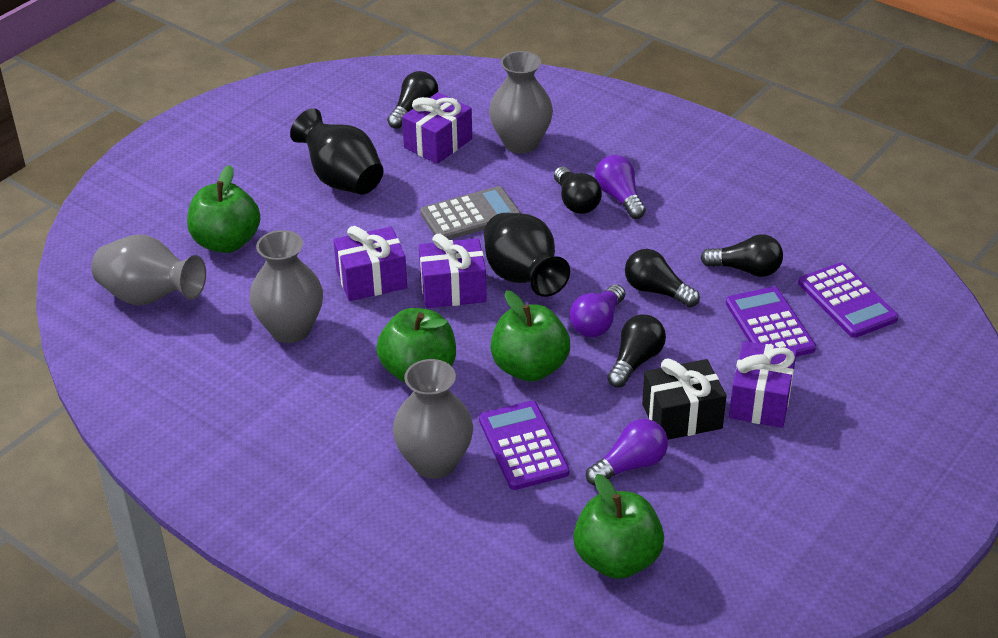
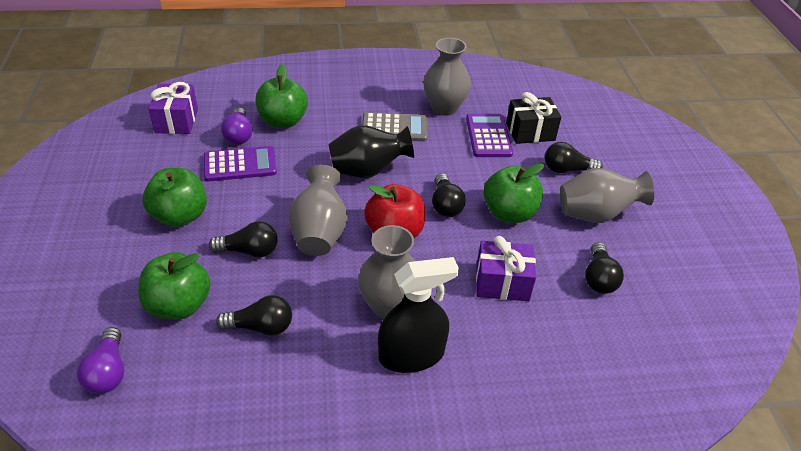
black spray bottle: none = 0 -> [378,257,459,373] = 1
black vase: [290,108,384,195] [484,213,570,297] = 2 -> [329,125,414,178] = 1
purple calculator: [479,401,569,490] [726,287,816,357] [798,262,898,338] = 3 -> [204,146,277,182] [466,114,513,157] = 2
purple gift: [333,226,407,301] [402,92,472,164] [419,234,487,308] [729,341,797,428] = 4 -> [148,82,198,134] [476,236,536,301] = 2
purple light bulb: [569,284,625,337] [586,419,668,486] [595,155,646,219] = 3 -> [77,327,124,394] [221,107,253,145] = 2
red apple: none = 0 -> [364,184,425,238] = 1

